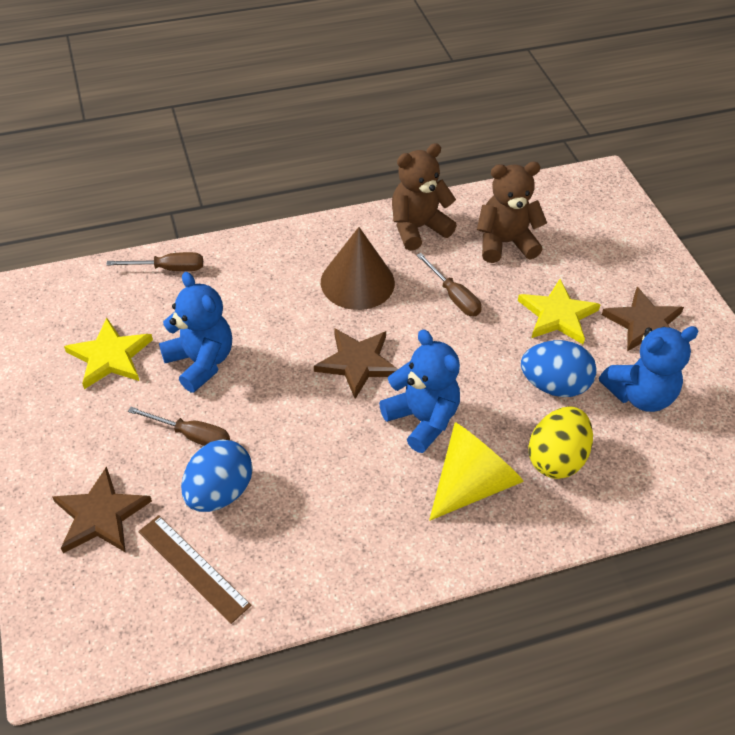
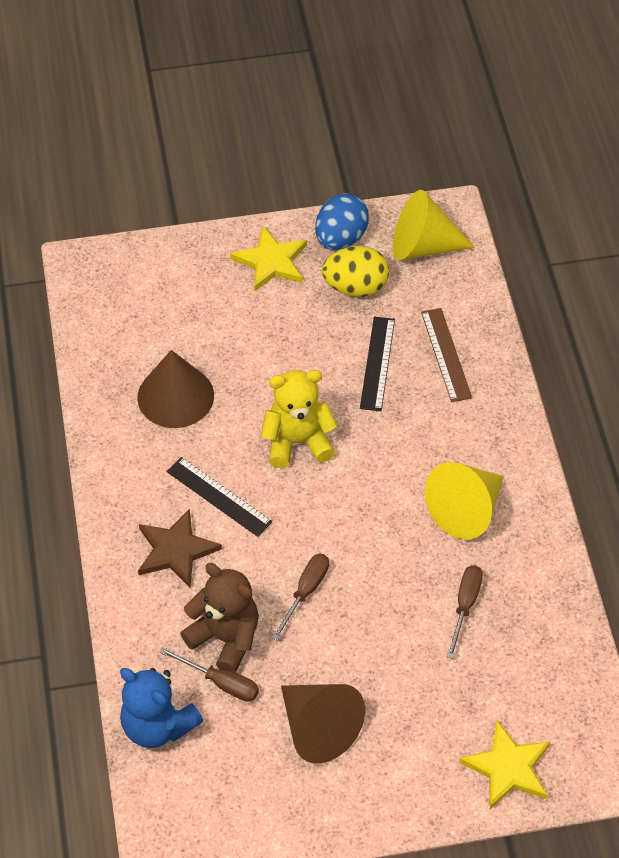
black ruler: none = 0 -> [167,457,272,537] [360,317,395,411] = 2
blue egg: [181,439,252,512] [521,340,597,397] = 2 -> [315,193,369,250] = 1
blue teddy bear: [159,272,232,393] [379,329,460,453] [599,326,699,412] = 3 -> [120,668,203,748] = 1
brown cone: [321,227,395,310] = 1 -> [137,350,214,428] [281,684,365,764] = 2
brown star: [52,466,152,553] [314,328,398,399] [602,287,684,351] = 3 -> [138,509,222,587] = 1
brown teddy bear: [392,143,457,251] [477,162,547,263] = 2 -> [180,563,259,673] = 1
yellow cone: [429,422,524,520] = 1 -> [393,190,475,260] [425,462,504,539] = 2
yellow teddy bear: none = 0 -> [261,370,338,468] = 1

